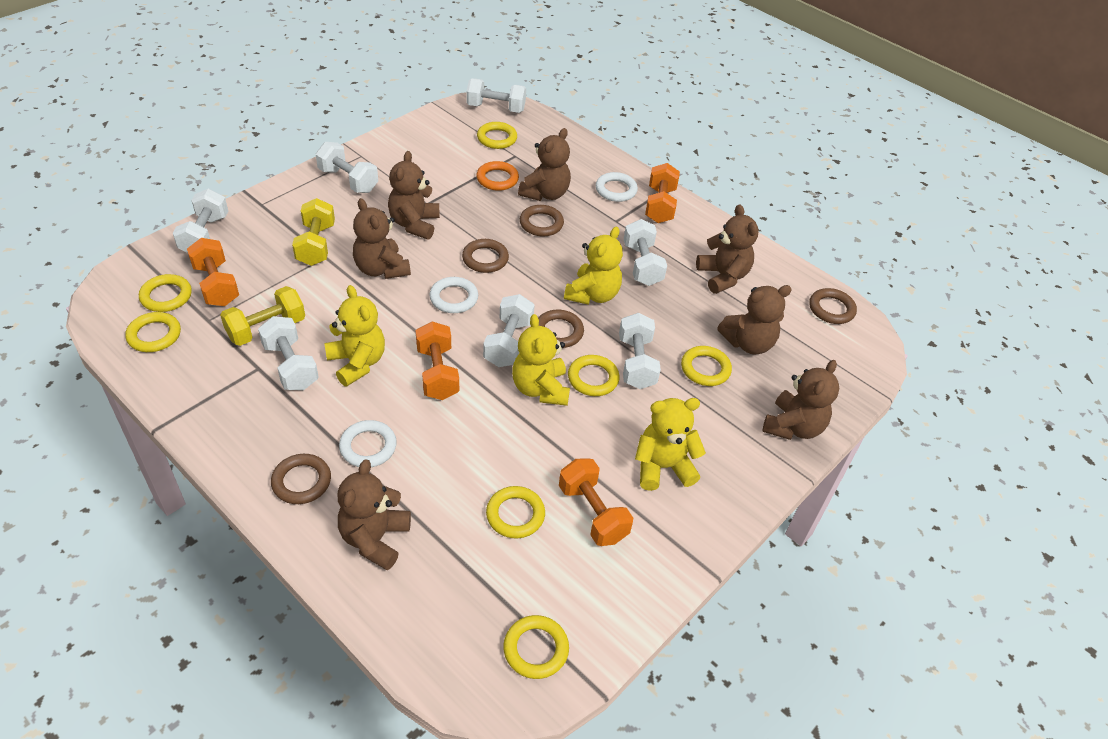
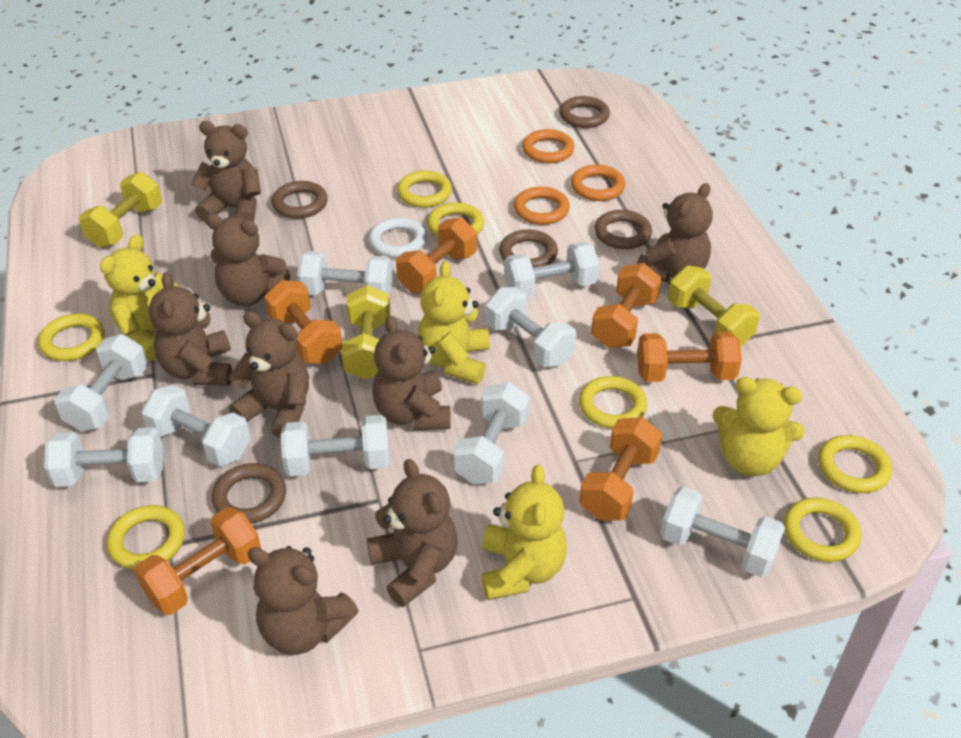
brown teddy bear: [337,459,411,570] [353,198,411,279] [388,151,440,239] [518,128,571,201] [696,204,758,294] [717,285,792,354] [762,360,839,440] = 7 -> [149,272,232,386] [191,121,261,222] [205,214,290,306] [229,311,309,439] [248,546,359,655] [367,459,457,607] [372,316,451,430] [637,183,713,282] = 8
orange dumbbell: [187,238,239,306] [416,322,459,400] [559,458,633,546] [645,163,680,223] = 4 -> [135,507,261,615] [264,280,342,364] [396,217,477,293] [580,417,662,521] [591,263,661,348] [637,331,742,382] = 6
orange ring: [476,161,519,191] = 1 -> [514,187,570,225] [522,129,575,163] [571,165,626,201] = 3
white dumbbell: [173,189,228,253] [258,316,319,390] [315,142,378,193] [466,78,526,113] [483,294,535,367] [619,313,661,389] [624,219,667,286] = 7 -> [44,427,163,487] [54,334,148,432] [141,385,250,467] [281,415,390,476] [297,251,393,295] [453,382,530,484] [485,287,576,367] [504,242,599,298] [660,486,785,578] = 9
white ring: [339,420,397,467] [429,277,478,313] [596,172,638,202] = 3 -> [369,217,427,258] = 1
yellow dumbbell: [220,286,305,346] [292,198,335,266] = 2 -> [79,172,162,248] [342,285,390,379] [668,266,760,347] = 3

